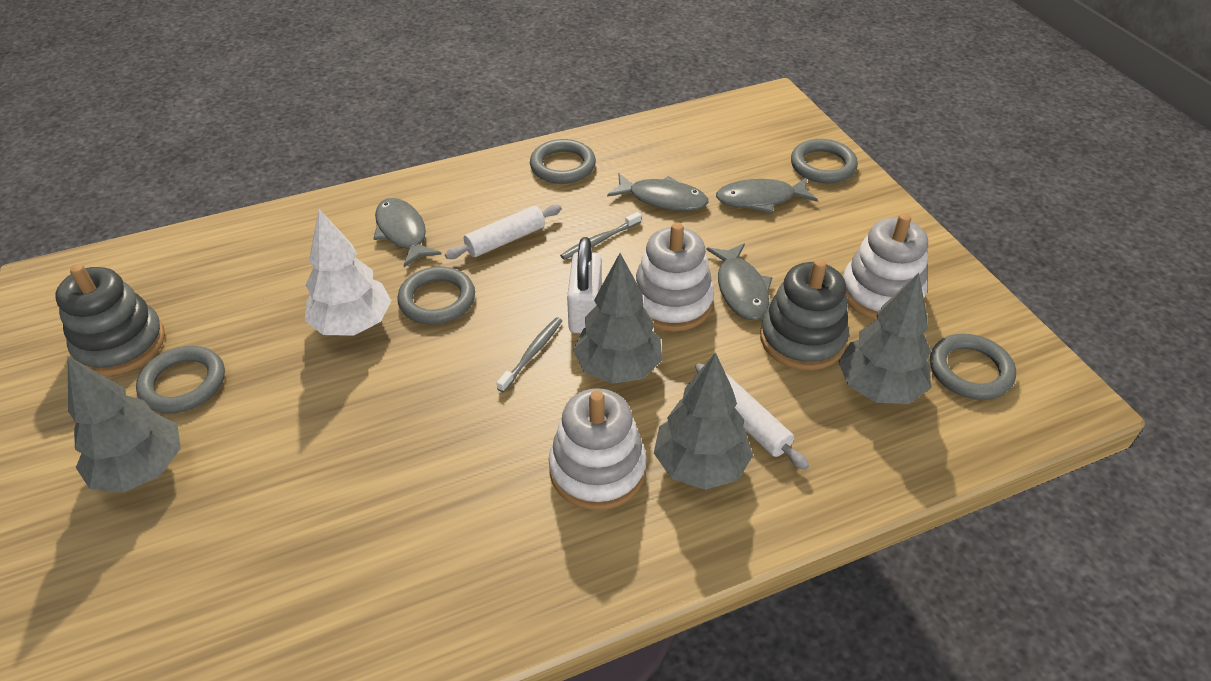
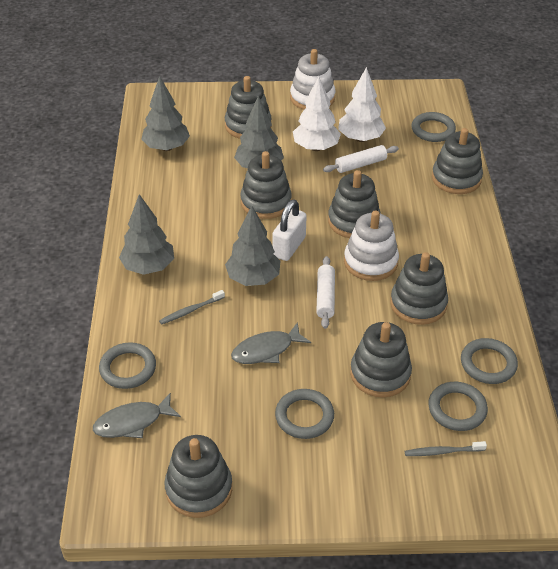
grey fish: [373,198,442,267] [607,173,709,211] [706,243,772,320] [716,177,818,213] = 4 -> [93,392,181,438] [231,322,311,364] = 2
grey stacking toy: [55,264,165,376] [760,259,849,370] = 2 -> [165,435,232,518] [225,76,271,139] [240,151,292,219] [328,170,381,238] [350,322,412,397] [390,252,448,325] [432,128,483,194] = 7
white stacking toy: [549,388,647,510] [634,222,714,332] [843,213,928,320] = 3 -> [290,49,336,110] [344,210,399,281] = 2
white tree: [305,209,391,336] = 1 -> [293,76,341,151] [338,67,386,142] = 2

